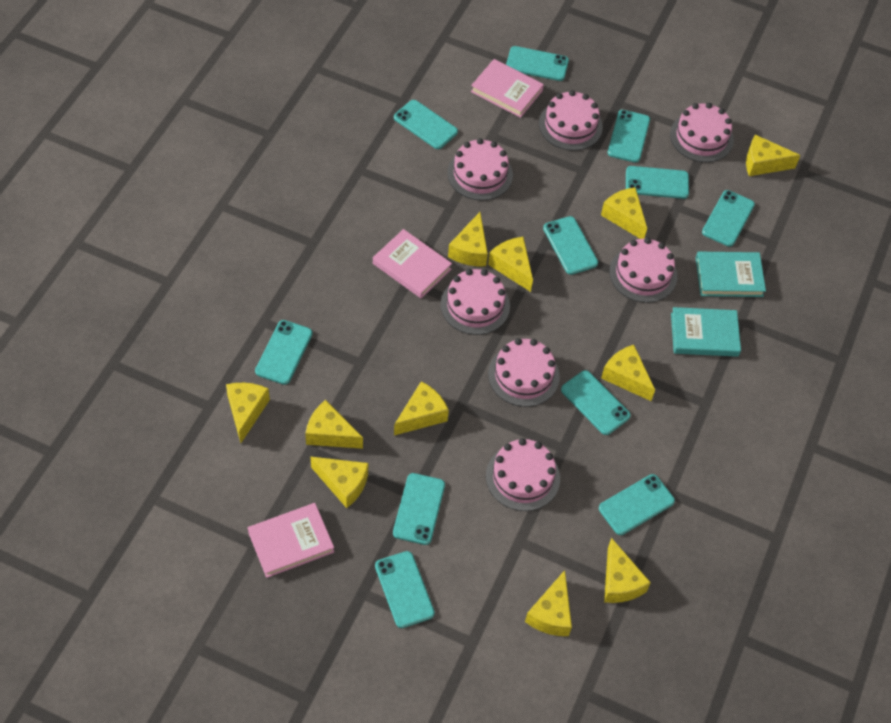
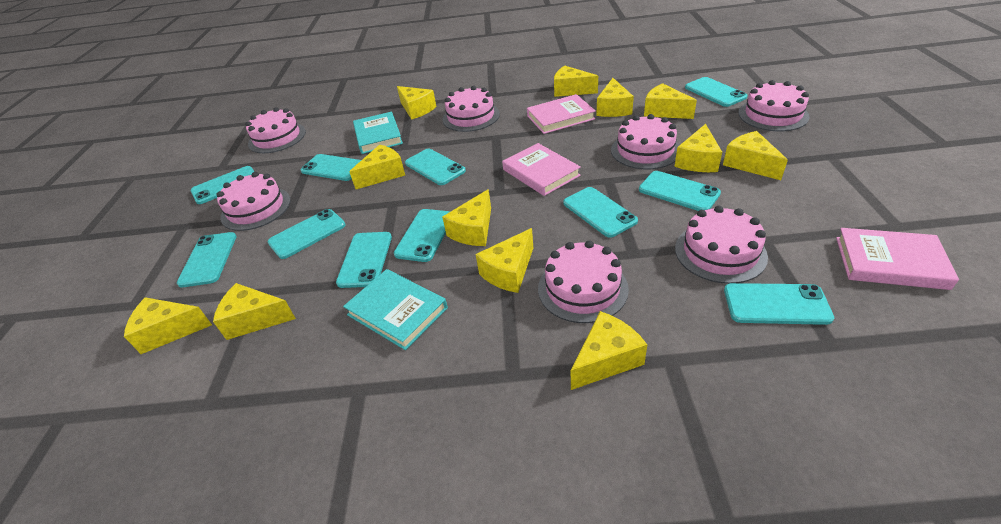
yellow cheese: [226,383,270,443] [305,400,363,449] [311,457,368,508] [394,381,449,435] [448,212,488,266] [488,237,533,292] [525,570,572,636] [601,187,647,239] [601,345,655,401] [604,538,651,603] [746,135,801,176] = 11 -> [124,297,212,354] [213,283,296,340] [349,144,405,189] [397,86,436,120] [442,189,491,246] [476,228,533,293] [554,66,598,97] [571,311,647,390] [596,78,634,117] [644,83,697,119] [674,124,722,172] [723,131,788,180] = 12

